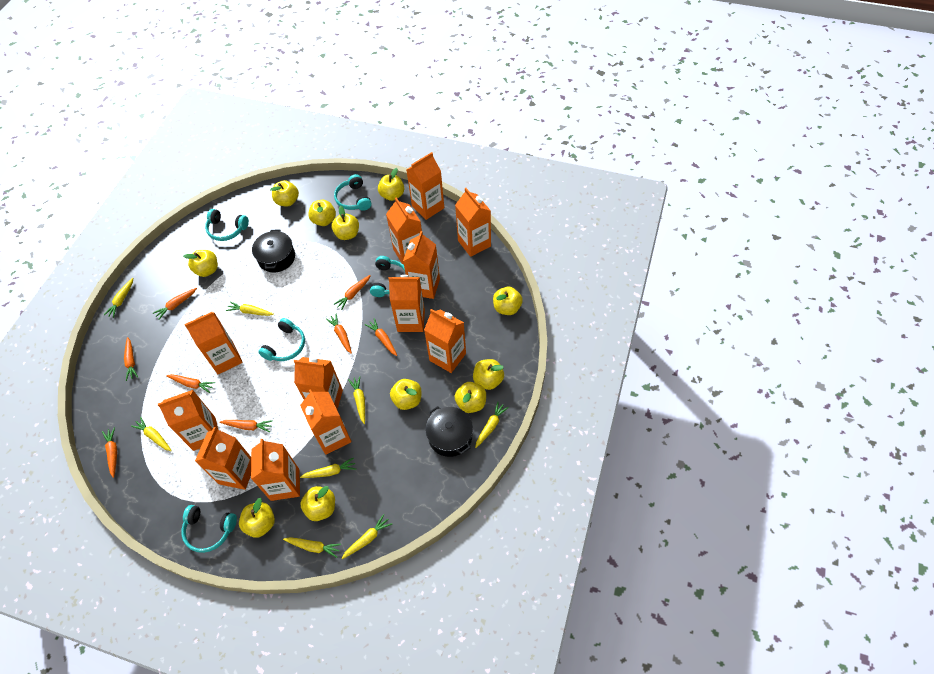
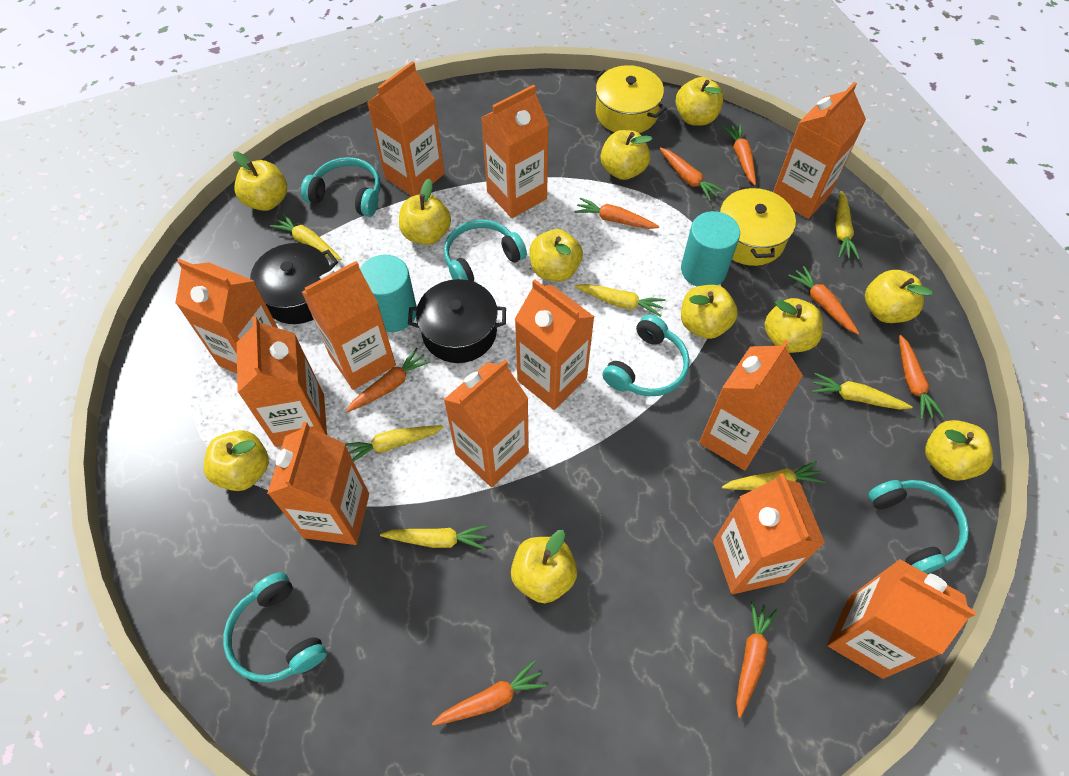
turquoise cylinder: none = 0 -> [360,255,417,332] [681,211,740,287] = 2
yellow carrot: [104,278,133,318] [131,417,172,451] [226,301,274,316] [283,537,341,558] [300,457,356,478] [341,514,392,559] [348,376,365,424] [475,402,509,448] = 8 -> [270,213,342,260] [345,425,443,462] [380,525,487,550] [575,284,665,317] [722,460,825,490] [812,373,912,410] [836,191,860,259] = 7
yellow pot: none = 0 -> [593,65,667,133] [720,186,796,266] = 2

